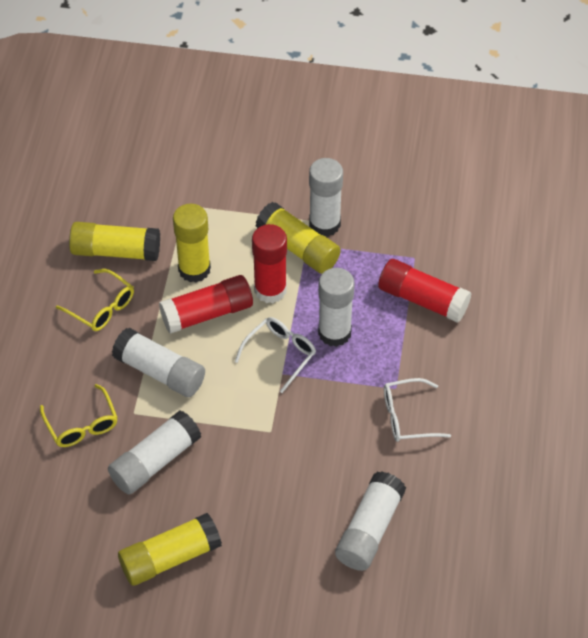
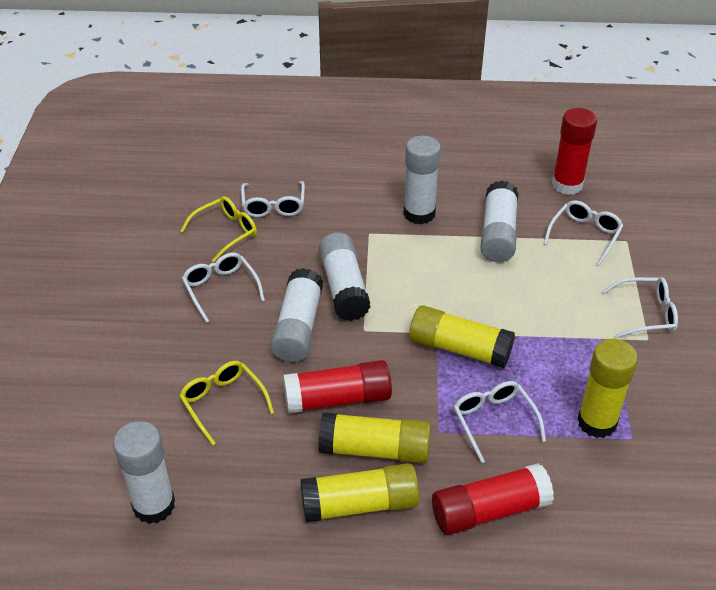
white glasses: [235,317,316,393] [384,378,451,442] = 2 -> [182,253,265,323] [241,181,305,217] [453,381,546,463] [544,200,623,266] [602,277,678,338] = 5

